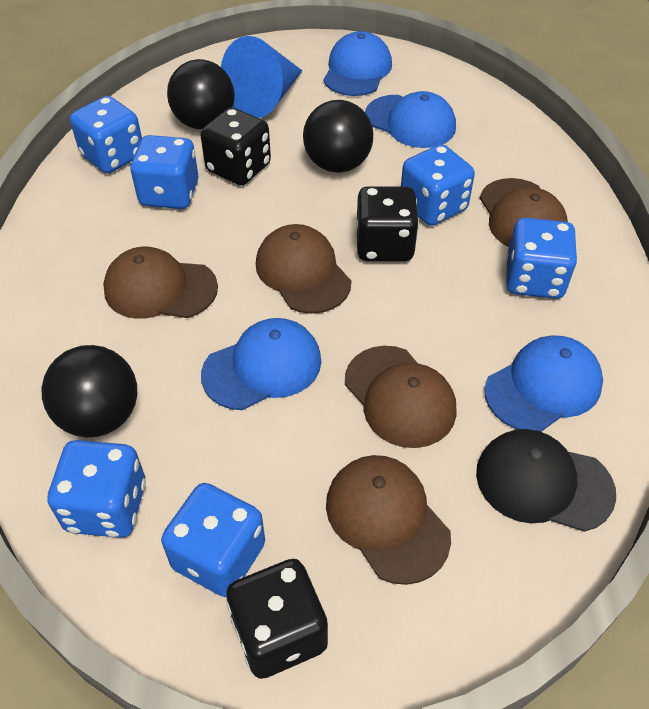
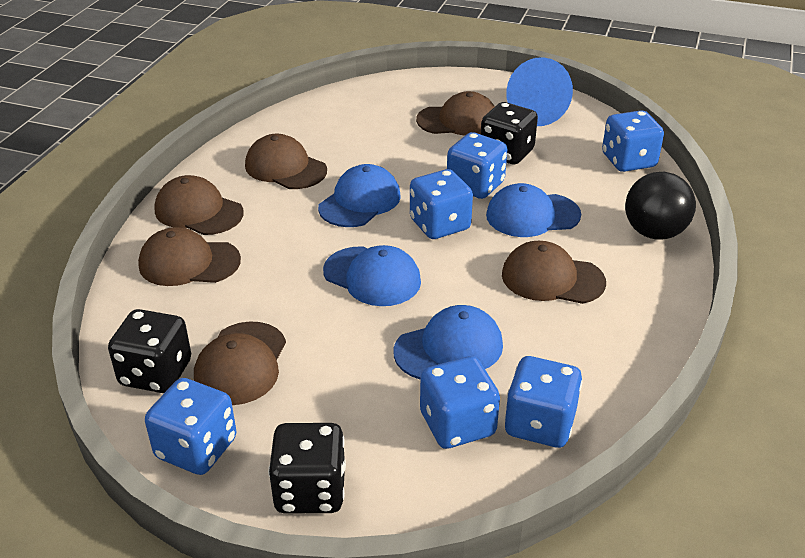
black ball: [42,345,137,438] [167,59,235,129] [303,100,373,173] = 3 -> [625,172,696,240] = 1
black cap: [476,429,616,532] = 1 -> none = 0
brown cap: [103,247,218,319] [256,224,351,314] [326,455,451,585] [345,346,456,448] [480,178,568,247] = 5 -> [138,227,241,286] [154,175,243,235] [194,321,286,405] [245,134,327,189] [416,91,495,136] [502,241,606,304] = 6

